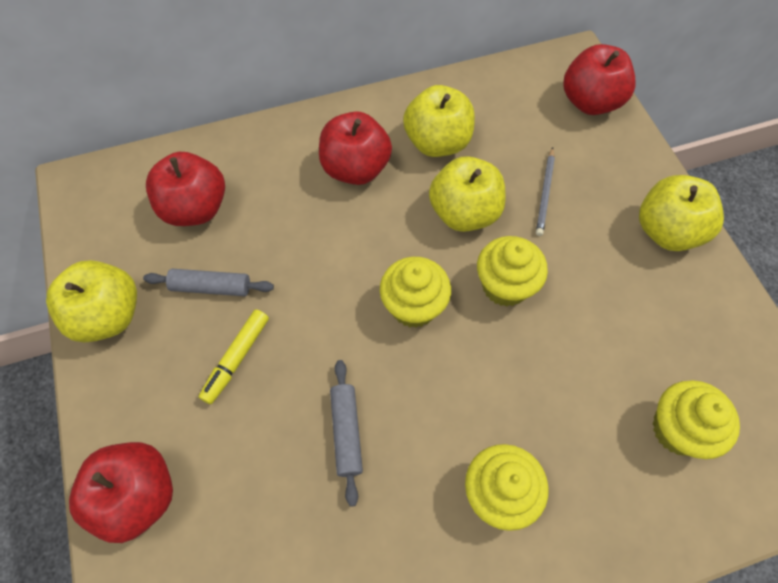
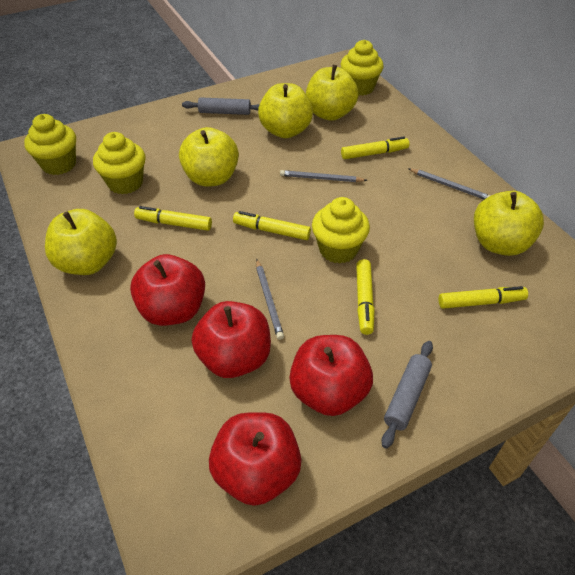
grey pencil: [536,147,555,236] = 1 -> [256,259,284,340] [280,170,367,182] [408,168,491,200] = 3
yellow apple: [46,260,137,342] [403,85,475,157] [429,156,505,232] [639,175,724,251] = 4 -> [45,209,117,275] [179,127,239,187] [258,83,313,138] [306,65,358,121] [474,191,544,256] = 5
yellow marker: [199,309,269,404] = 1 -> [134,206,212,231] [233,211,311,240] [341,137,409,159] [356,259,375,335] [439,286,528,309] = 5

